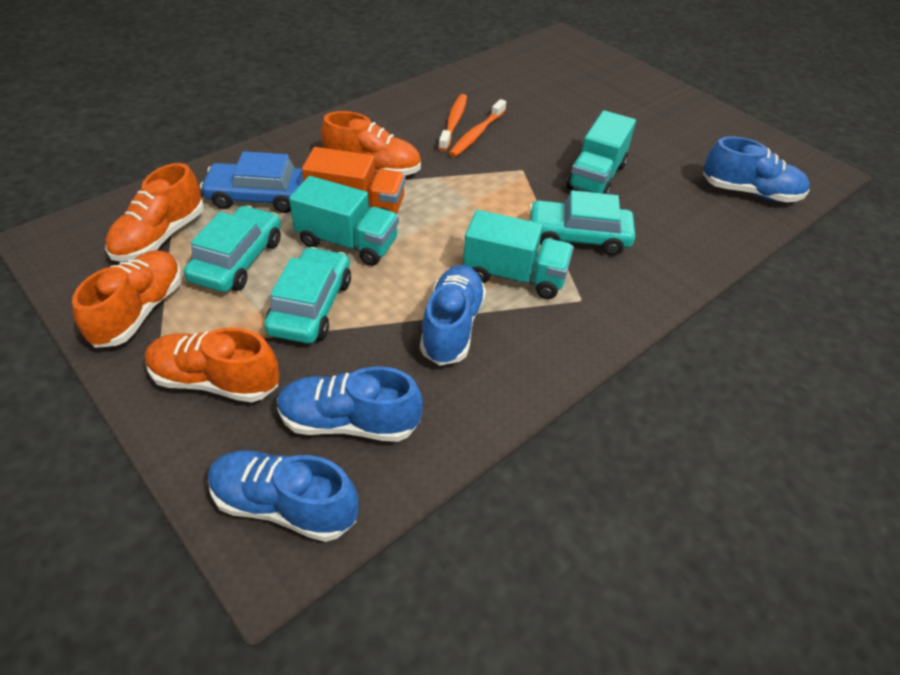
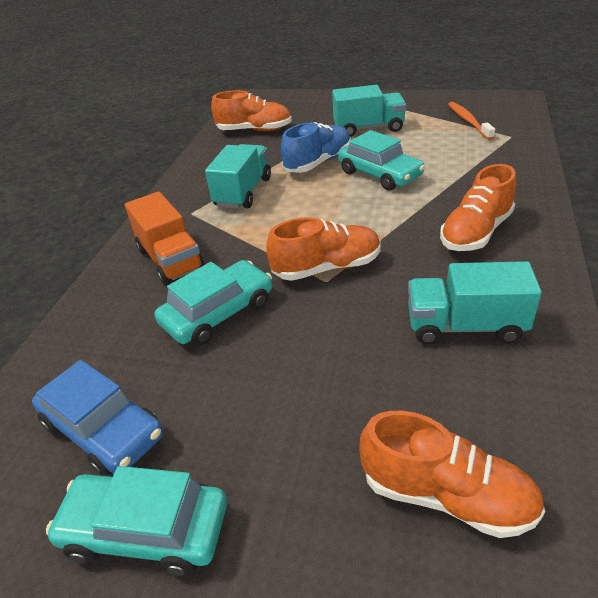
blue shoe: [208,451,359,542] [277,367,423,442] [420,265,486,365] [703,137,810,202] = 4 -> [281,122,351,173] = 1
orange toothbrush: [438,94,467,151] [449,99,506,157] = 2 -> [448,102,495,140] = 1

